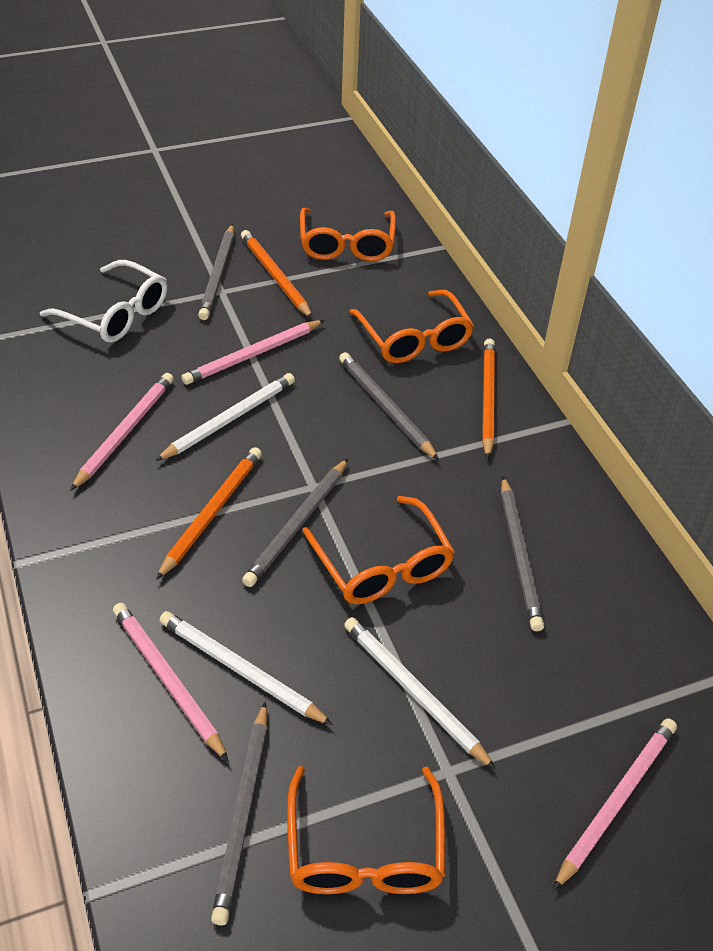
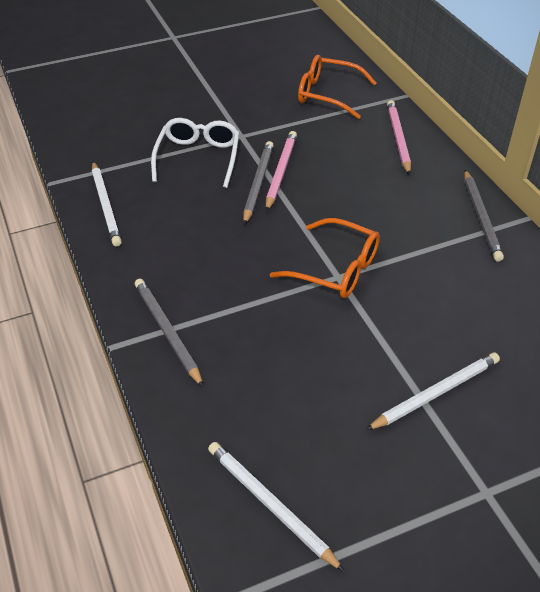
grey pencil: [198,224,234,320] [211,701,267,925] [242,458,348,587] [339,352,439,460] [501,476,544,631] = 5 -> [135,279,203,387] [243,141,274,225] [464,170,504,262] = 3
orange glasses: [287,766,445,894] [300,208,396,262] [302,496,455,604] [350,290,474,363] = 4 -> [270,218,380,298] [298,55,376,119] = 2
orange pencil: [156,447,262,580] [241,230,313,319] [482,339,495,459] = 3 -> none = 0
pink pencil: [70,373,174,491] [113,603,228,761] [181,320,324,385] [553,719,677,891] = 4 -> [266,131,297,212] [387,100,411,175] = 2

